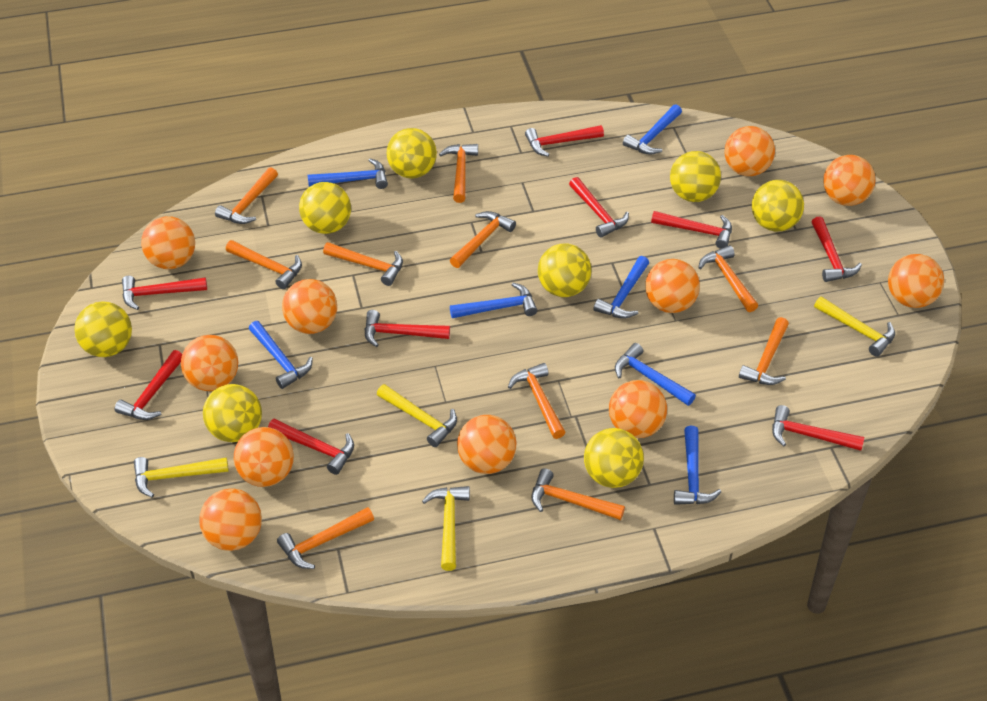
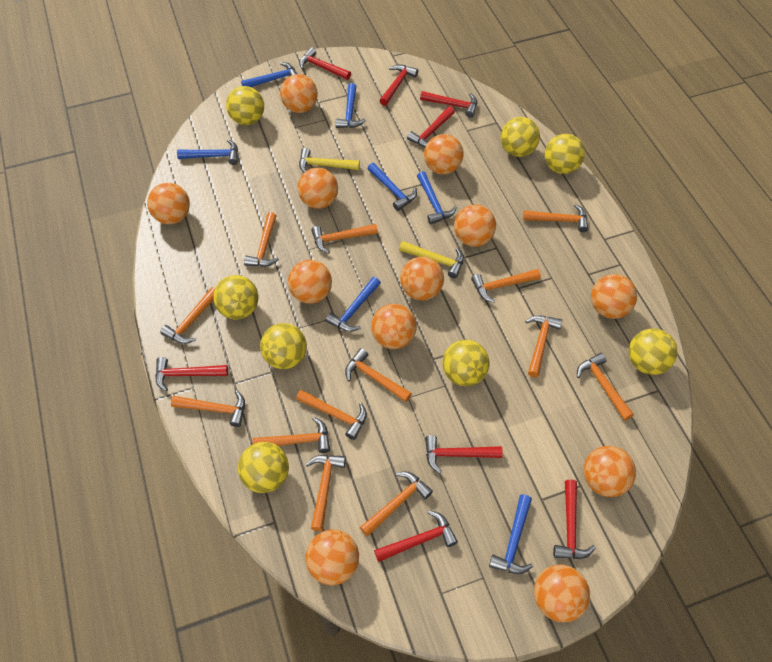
orange ball: [141,216,195,269] [181,335,238,391] [199,488,262,551] [234,427,294,487] [282,279,337,334] [457,415,516,474] [609,380,667,438] [645,259,700,313] [724,126,775,176] [823,155,875,206] [888,254,944,308] = 11 -> [147,183,190,224] [280,74,318,113] [288,260,332,304] [297,167,338,209] [306,530,359,585] [371,304,417,349] [400,257,444,300] [424,134,463,175] [454,205,496,247] [534,565,590,622] [583,446,636,497] [591,274,637,319] = 12
orange hammer: [215,167,278,224] [226,240,302,289] [277,507,374,569] [323,242,403,286] [439,144,478,203] [450,211,516,268] [508,363,566,439] [531,468,625,520] [698,245,758,312] [739,317,789,385] = 10 -> [160,287,215,344] [171,390,245,427] [244,212,279,267] [253,417,330,453] [296,390,367,440] [306,455,346,531] [311,224,378,253] [345,348,412,402] [360,471,433,536] [471,269,541,303] [523,204,588,232] [525,315,562,377] [577,353,634,421] = 13
red hammer: [114,350,182,420] [122,276,207,310] [268,419,354,475] [365,310,450,347] [525,125,604,157] [569,177,629,238] [651,211,732,249] [772,405,864,451] [812,216,862,282] = 9 -> [155,357,228,391] [299,47,351,80] [374,510,458,562] [380,65,419,106] [407,106,455,147] [420,91,477,118] [425,435,503,473] [553,480,596,559] = 8
yellow hammer: [134,457,229,498] [377,384,457,447] [422,486,470,571] [814,296,895,357] = 4 -> [299,148,360,172] [399,241,464,278] = 2

